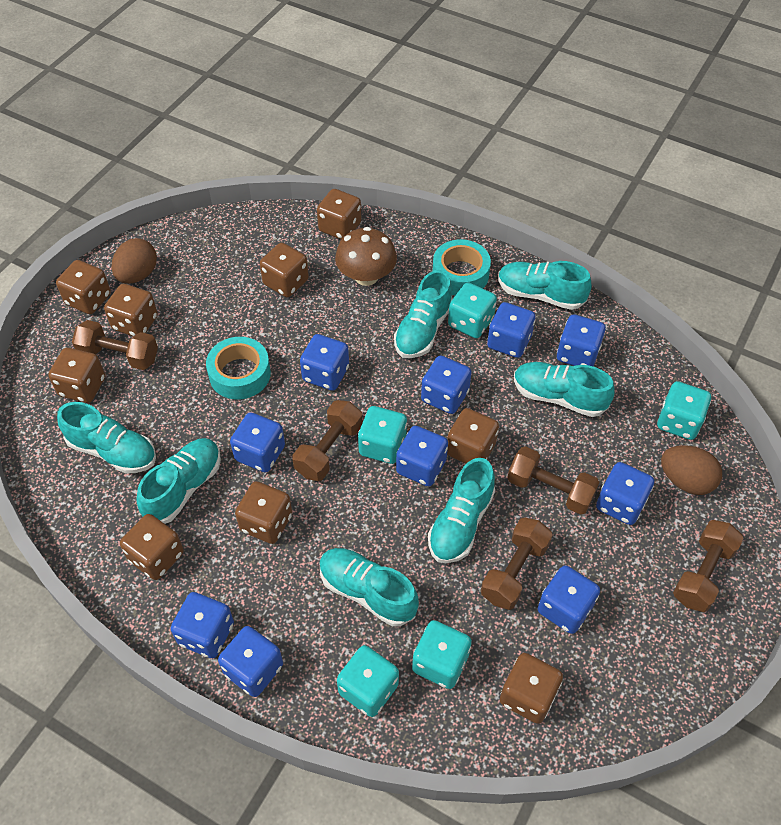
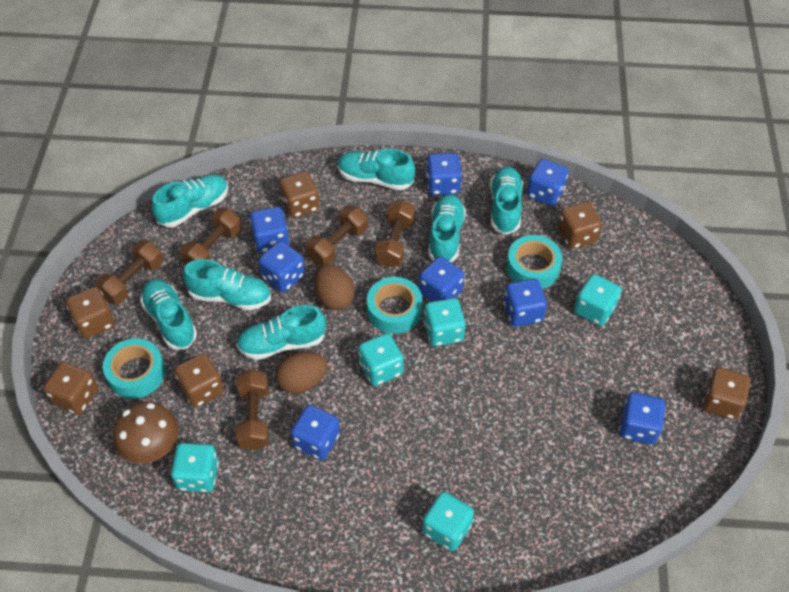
blue dice: [171,592,234,658] [218,626,283,697] [230,412,285,472] [300,334,349,391] [396,426,448,486] [421,355,472,414] [487,302,536,358] [538,565,600,634] [557,314,606,366] [596,462,654,525] = 10 -> [250,207,289,253] [259,241,305,292] [291,405,340,460] [419,256,464,302] [426,153,462,195] [504,279,547,327] [527,159,569,206] [619,392,666,444] = 8
brown dice: [48,348,105,403] [56,260,111,314] [104,284,158,337] [120,514,184,580] [235,481,292,544] [260,243,309,297] [317,189,362,239] [447,408,499,464] [500,653,563,724] = 9 -> [43,362,98,415] [66,287,115,339] [174,353,224,408] [280,171,320,218] [557,202,602,249] [702,367,751,420] = 6
turquoise tape: [206,337,271,399] [432,239,491,295] = 2 -> [103,338,165,399] [367,277,422,334] [506,235,562,289] = 3

